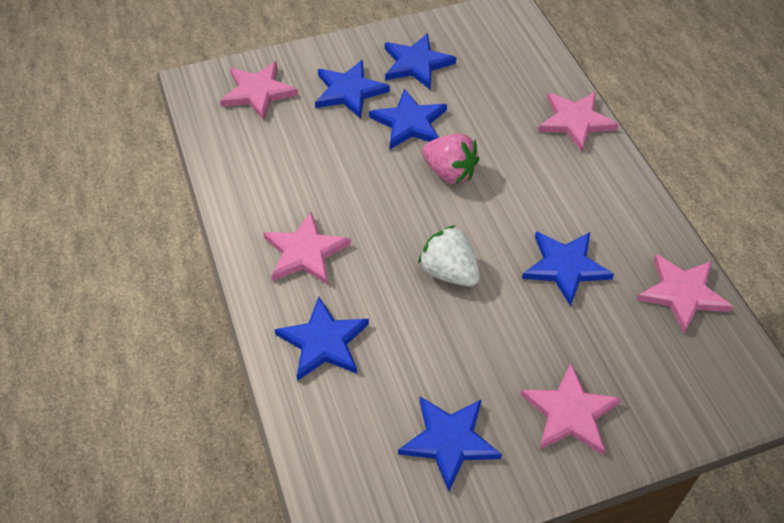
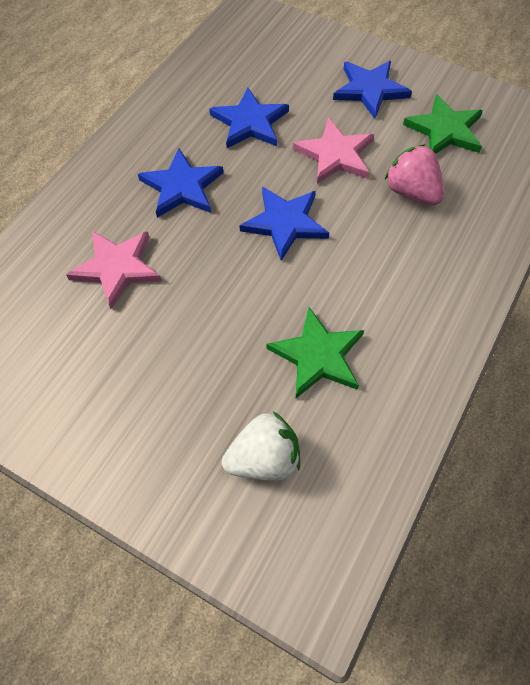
blue star: [274,297,369,381] [315,60,390,119] [369,88,447,149] [385,33,456,89] [398,397,502,491] [522,232,614,306] = 6 -> [138,149,223,218] [209,87,289,148] [239,187,329,261] [333,61,412,119] = 4
green star: none = 0 -> [267,307,364,398] [403,94,483,154] = 2
pink star: [220,61,298,120] [263,212,351,285] [520,363,622,455] [538,92,619,152] [637,254,733,334] = 5 -> [66,231,161,309] [293,118,374,184] = 2

